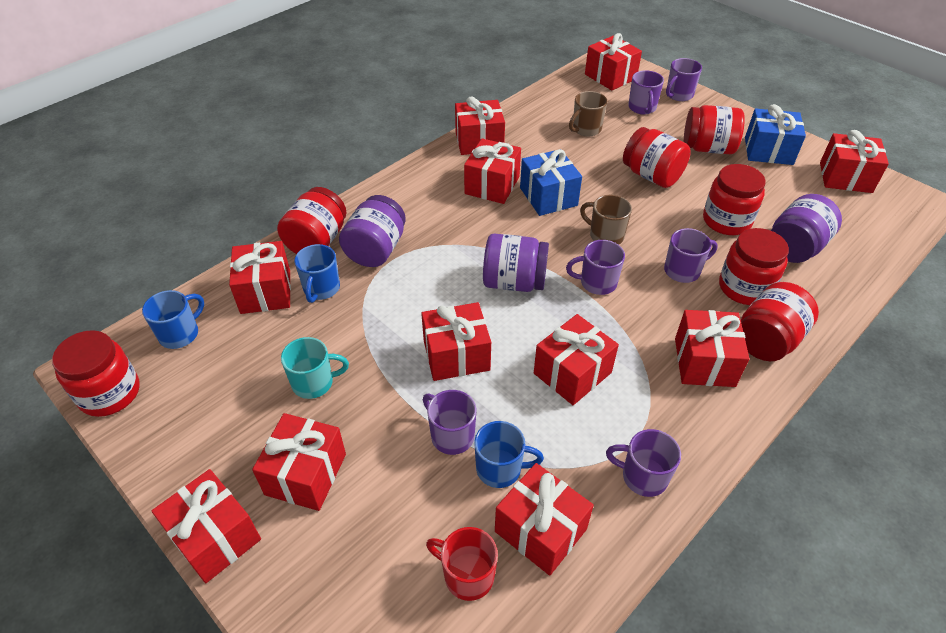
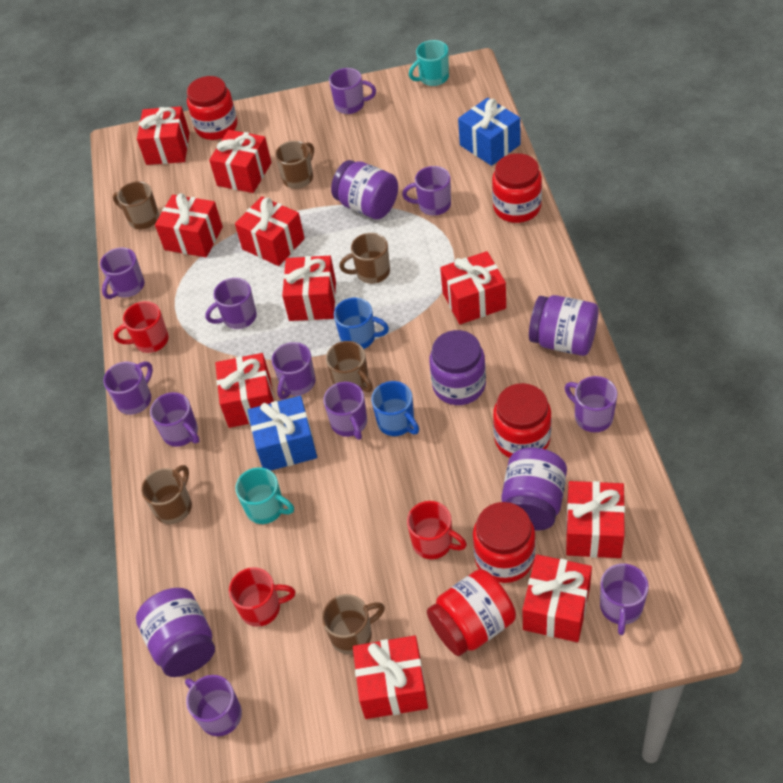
blue mug: [142,290,204,349] [294,244,340,303] [474,421,544,488] = 3 -> [334,298,389,349] [371,381,419,436] = 2
brown mug: [569,91,607,137] [580,195,632,245] = 2 -> [113,181,159,229] [141,465,192,524] [275,141,314,189] [322,594,385,655] [326,341,373,392] [339,233,390,284] = 6
purple jar: [339,195,406,267] [483,233,549,292] [771,194,842,263] = 3 -> [136,588,215,677] [331,160,398,219] [429,330,486,405] [501,448,567,531] [529,295,598,356] = 5
purple mug: [423,390,476,455] [566,240,625,295] [606,429,681,497] [628,70,664,115] [664,228,718,283] [666,58,702,101] = 6 -> [100,247,145,299] [103,361,153,415] [150,392,200,447] [185,675,242,736] [205,278,257,329] [272,342,316,400] [323,382,367,440] [329,68,376,114] [402,166,451,215] [565,376,617,432] [600,564,649,635] = 11
red gift: [152,469,261,583] [229,241,291,314] [252,413,346,511] [421,302,491,381] [455,96,505,155] [464,138,521,204] [495,463,594,576] [534,314,619,405] [585,33,642,91] [675,310,749,387] [820,130,889,193] = 11 -> [137,106,190,165] [155,193,223,257] [209,130,271,193] [215,353,274,428] [235,196,305,266] [282,256,336,321] [353,636,428,719] [440,251,506,324] [523,554,592,642] [566,481,625,558] = 10
red jar: [52,330,140,417] [277,187,346,254] [623,127,691,188] [684,105,745,154] [703,164,766,235] [719,228,789,305] [741,282,819,361] = 7 -> [187,76,238,140] [427,569,516,656] [473,502,535,583] [492,153,542,223] [493,383,551,458] = 5
red mug: [426,527,498,601] = 1 -> [114,301,169,353] [229,567,295,627] [407,501,467,559] = 3
turquoise mug: [281,337,349,399] = 1 -> [235,467,294,524] [409,40,449,86] = 2

